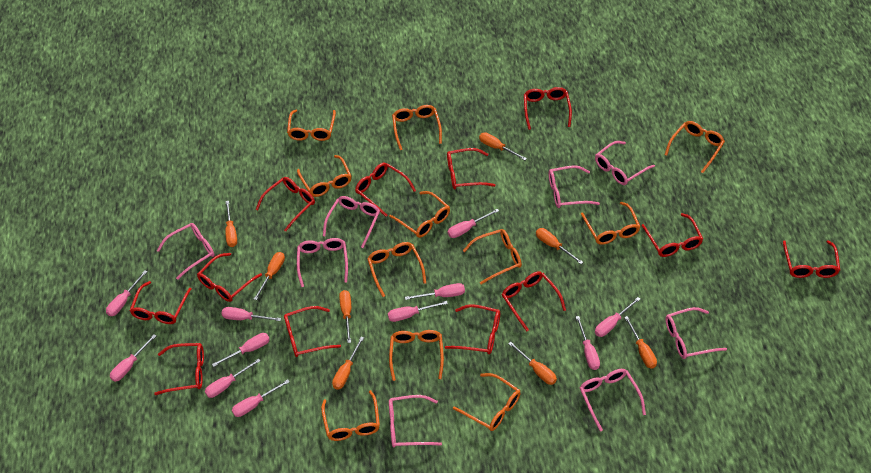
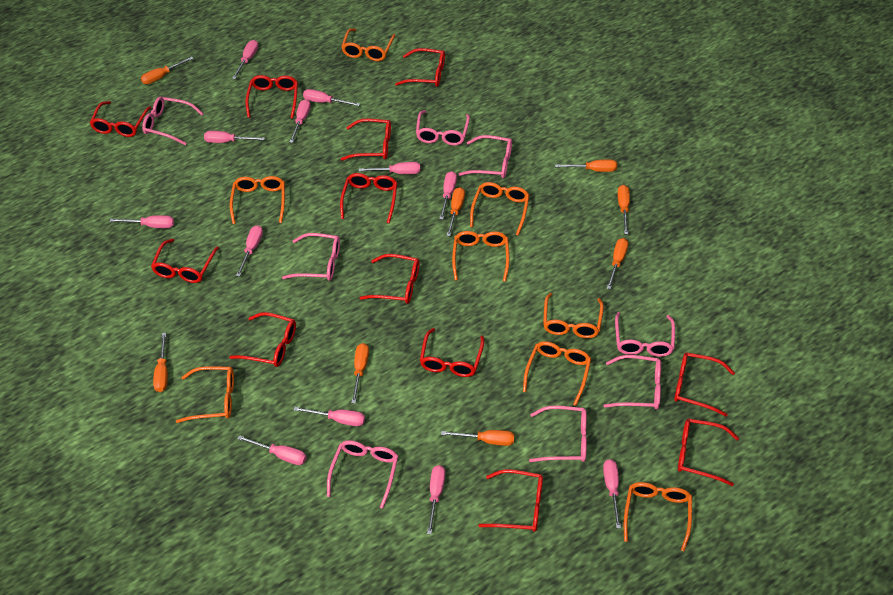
orange glasses: [287,110,336,141] [297,155,351,197] [321,390,380,441] [367,242,426,297] [389,191,450,238] [389,330,444,381] [392,105,442,150] [453,373,521,431] [463,229,522,284] [581,202,640,245] [665,121,725,173] = 11 -> [176,366,234,423] [230,176,285,224] [341,28,395,61] [452,231,509,282] [470,182,530,236] [523,341,591,406] [543,293,604,338] [624,482,692,551] = 8
pink screwdriver: [106,270,148,316] [110,334,156,382] [205,358,260,398] [212,333,270,367] [221,307,281,321] [232,379,290,417] [388,301,448,322] [405,283,465,300] [448,209,499,238] [576,316,600,370] [595,297,640,337] = 11 -> [110,215,174,228] [204,131,265,143] [232,40,258,79] [236,225,263,277] [237,435,306,465] [290,99,311,143] [294,407,365,426] [303,89,360,106] [359,162,420,174] [427,465,445,535] [440,171,457,220] [603,459,621,529] = 12

